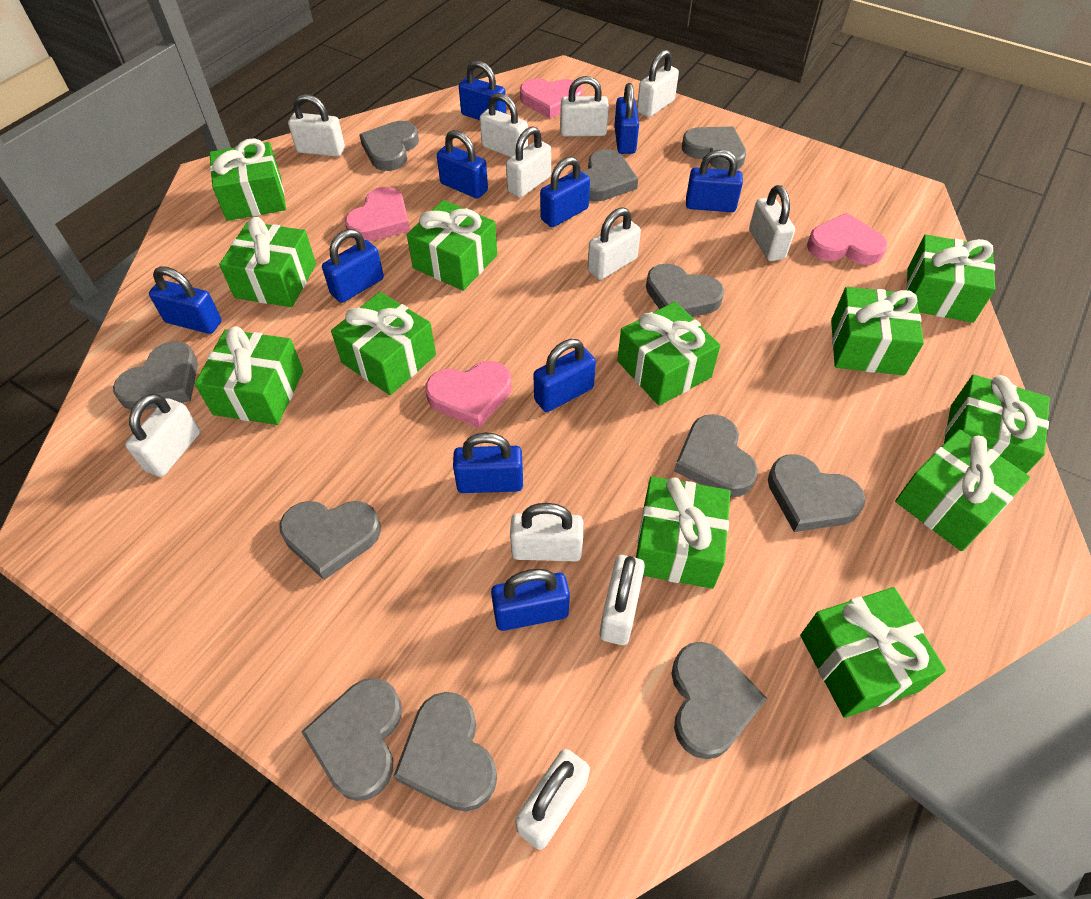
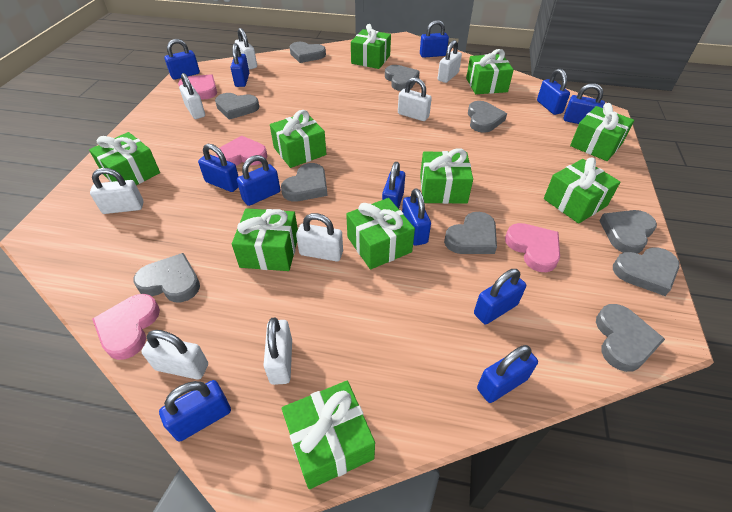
blue padlock: [149,266,222,334] [322,229,384,303] [437,130,488,199] [453,433,523,493] [459,61,506,120] [491,569,570,631] [534,339,596,412] [540,156,590,227] [614,83,639,154] [686,149,743,212] = 10 -> [159,380,231,442] [164,39,200,80] [198,144,239,192] [231,43,249,87] [237,155,280,206] [382,162,405,209] [402,188,431,246] [420,20,449,58] [474,269,526,324] [477,345,538,403] [537,69,570,115] [564,83,605,124] = 12
green gift: [194,326,303,425] [210,138,286,221] [219,217,316,307] [331,292,436,395] [407,200,497,291] [617,302,720,406] [636,476,731,589] [800,587,946,718] [831,287,924,375] [895,429,1030,551] [906,234,995,323] [944,374,1050,474] = 12 -> [89,132,160,185] [232,208,298,271] [270,110,326,168] [282,381,375,489] [346,198,415,269] [351,24,391,69] [420,148,473,204] [466,49,514,94] [544,158,620,224] [570,103,634,161] = 10
grey heart: [113,341,198,410] [280,501,381,580] [301,678,402,801] [359,121,419,171] [393,692,497,811] [583,149,638,202] [646,264,724,317] [672,642,767,759] [674,414,758,497] [682,126,746,170] [768,454,866,532] = 11 -> [134,253,200,302] [215,93,259,120] [281,163,328,202] [290,42,326,63] [385,65,420,91] [444,212,497,254] [468,101,507,133] [596,304,665,372] [599,210,657,254] [613,248,680,296] = 10
white padlock: [125,394,200,477] [288,94,345,157] [480,93,528,157] [506,126,551,198] [510,503,583,561] [515,749,590,850] [560,76,609,137] [588,207,641,280] [599,555,645,645] [637,50,679,117] [749,185,795,261] = 11 -> [90,168,144,214] [141,330,208,380] [179,73,205,119] [235,28,257,70] [263,318,292,385] [296,213,343,261] [398,77,432,121] [438,40,462,83] = 8

